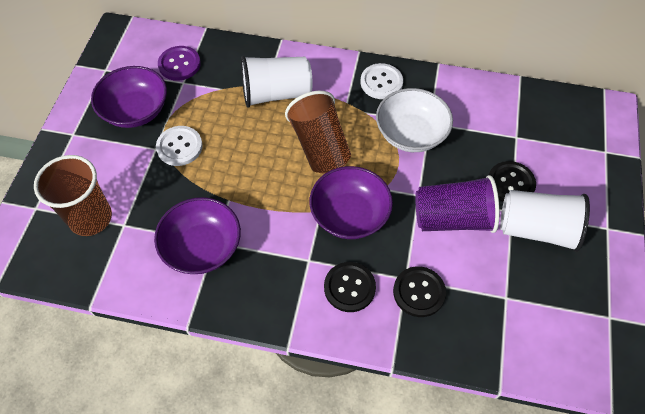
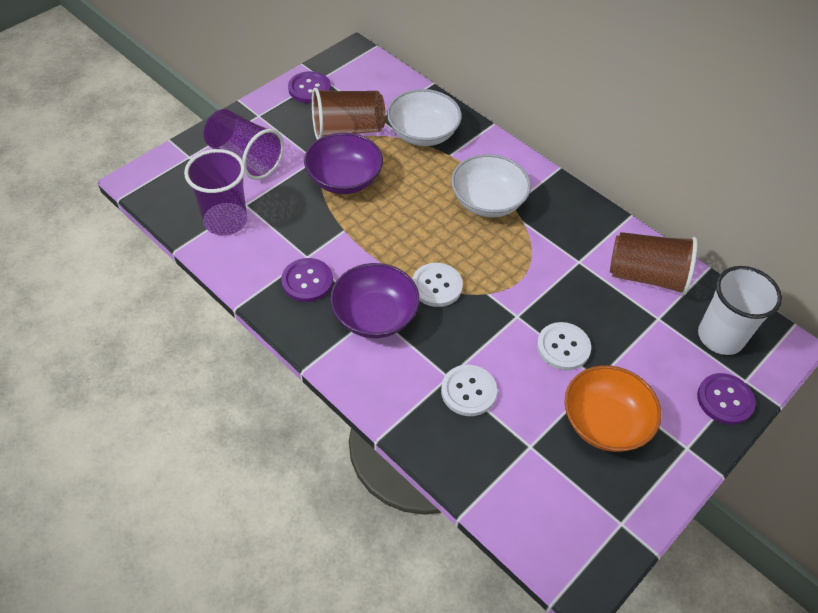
black button: [324,262,376,312] [393,266,446,317] [489,161,536,202] = 3 -> none = 0
orange bowl: none = 0 -> [564,365,661,452] = 1
purple bowl: [91,66,167,128] [154,197,241,274] [310,166,393,239] = 3 -> [304,133,383,194] [330,263,420,338] = 2
purple button: [158,46,201,81] = 1 -> [281,258,333,302] [288,71,331,103] [697,373,756,425] = 3
purple cup: [415,175,499,233] = 1 -> [184,149,247,235] [204,109,284,180] = 2
white bowl: [376,88,453,152] = 1 -> [387,89,462,146] [451,154,531,217] = 2
white button: [156,126,203,166] [360,63,403,99] = 2 -> [412,263,463,307] [441,365,497,416] [537,322,591,370] = 3
white cup: [241,55,313,108] [500,190,590,252] = 2 -> [698,266,782,355] = 1

